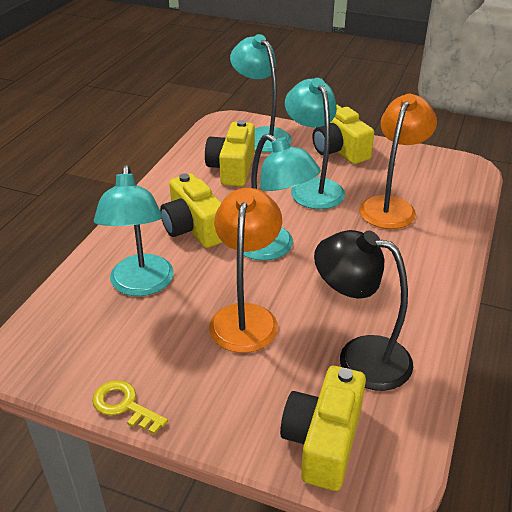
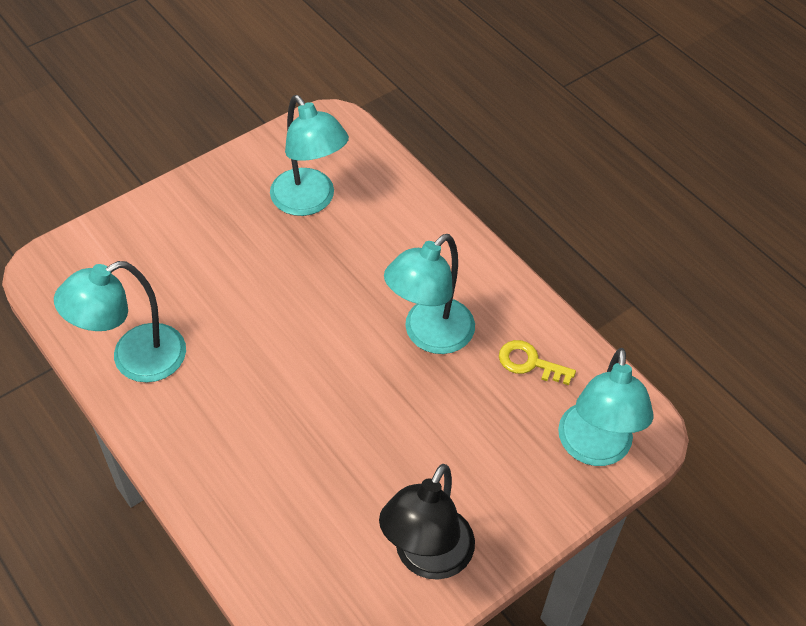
orange lamp: [209,188,282,353] [359,94,437,229] = 2 -> none = 0
yellow camera: [160,173,223,248] [205,120,255,187] [280,366,366,491] [312,104,374,164] = 4 -> none = 0

